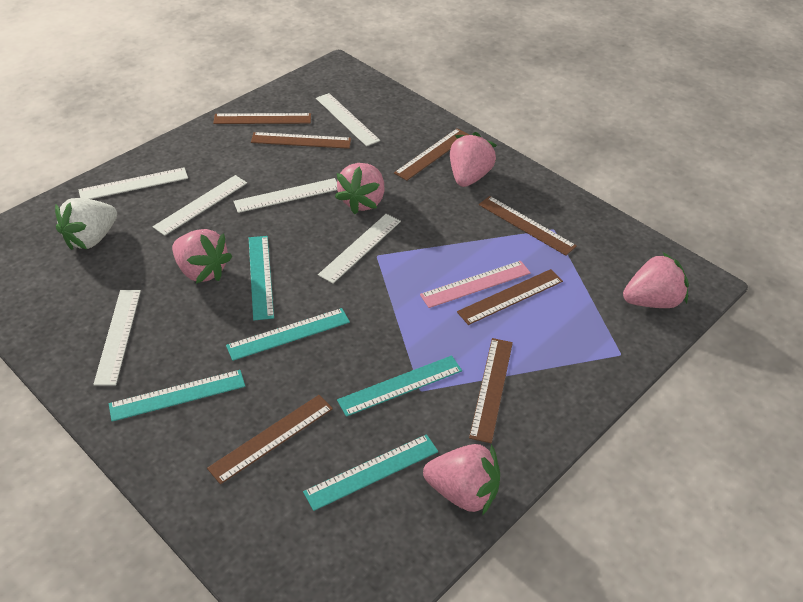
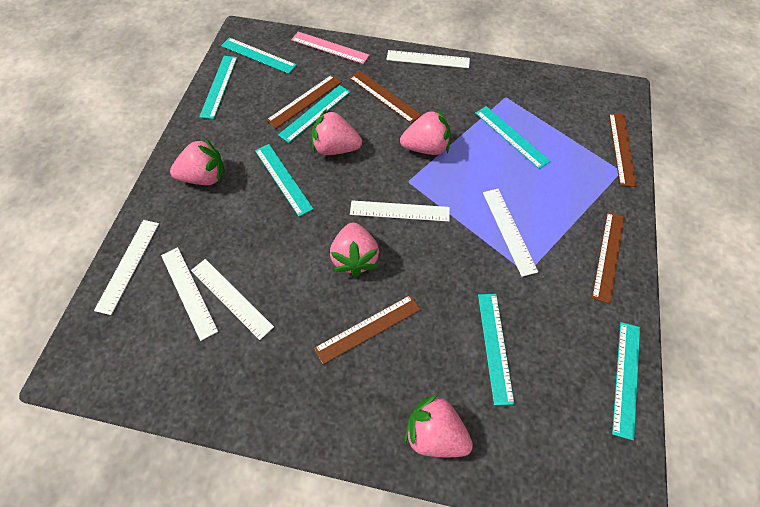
brown ruler: [207,395,333,484] [213,113,311,124] [251,132,351,149] [394,128,469,181] [457,269,563,325] [469,338,513,443] [479,196,577,256] = 7 -> [266,75,341,128] [314,295,420,364] [350,71,421,123] [592,212,625,304] [609,113,637,187] = 5
turquoise ruler: [109,370,245,422] [226,308,350,361] [249,236,274,320] [303,434,438,511] [337,355,462,417] = 5 -> [199,56,237,119] [221,38,296,74] [255,144,313,217] [278,85,350,143] [475,106,551,169] [478,294,514,405] [612,322,640,441] = 7
white strawberry: [55,198,117,250] = 1 -> none = 0

